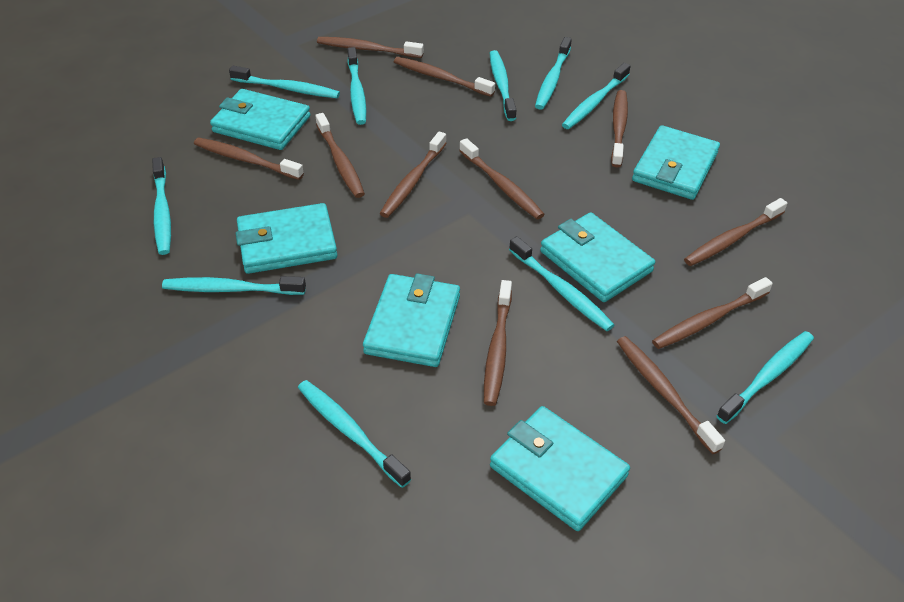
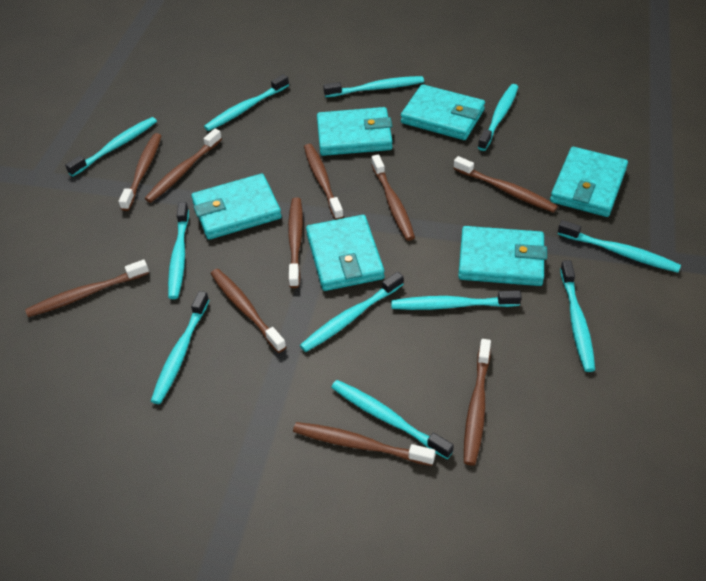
brown toothbrush: [194,137,304,180] [315,113,365,198] [317,37,424,58] [379,132,446,218] [394,57,495,97] [459,138,545,219] [484,280,512,406] [611,90,628,168] [617,336,725,454] [652,277,773,349] [684,198,787,266] = 11 -> [25,260,149,317] [119,133,162,211] [145,129,222,203] [211,269,286,353] [288,197,303,288] [293,422,435,466] [304,144,344,220] [371,154,415,241] [453,156,558,213] [464,339,491,465] = 10
turquoise toothbrush: [152,157,171,255] [162,276,306,295] [229,66,340,98] [298,380,411,488] [347,47,366,125] [490,50,516,121] [509,236,614,331] [535,37,572,110] [562,63,630,129] [717,331,814,424] = 10 -> [65,117,157,177] [151,291,209,404] [168,202,189,299] [204,74,289,131] [300,272,404,352] [323,76,424,97] [331,380,454,459] [391,290,521,310] [478,84,518,151] [558,220,681,273] [560,260,595,372] = 11

